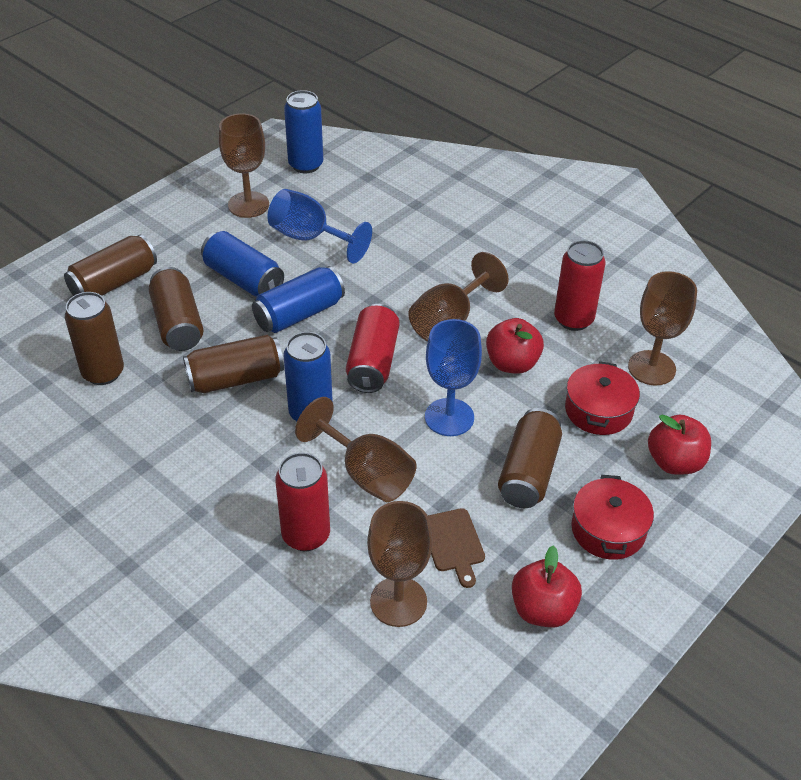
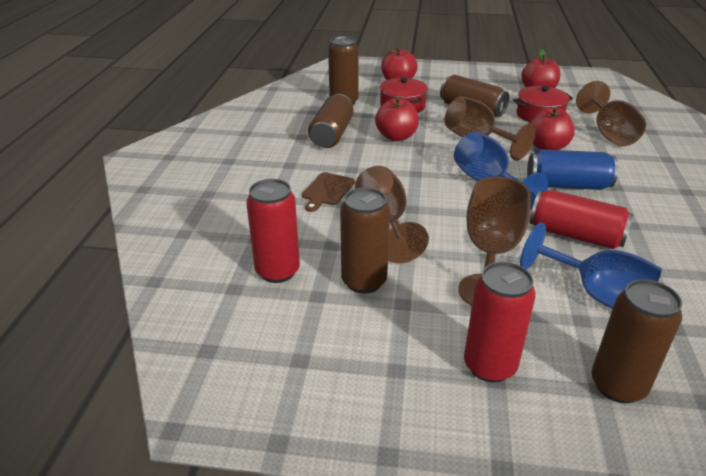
blue can: [201,231,284,297] [252,266,345,333] [283,332,333,421] [284,90,323,173] = 4 -> [527,149,618,190] = 1
brown goblet: [219,113,269,218] [295,397,417,502] [367,501,433,627] [408,252,509,341] [628,271,697,386] = 5 -> [355,166,429,263] [445,96,536,161] [458,177,531,306] [576,81,646,146] = 4
red apple: [486,318,544,374] [512,545,582,627] [648,415,711,475] = 3 -> [375,97,419,141] [381,47,417,80] [521,49,561,88] [529,107,575,150] = 4

